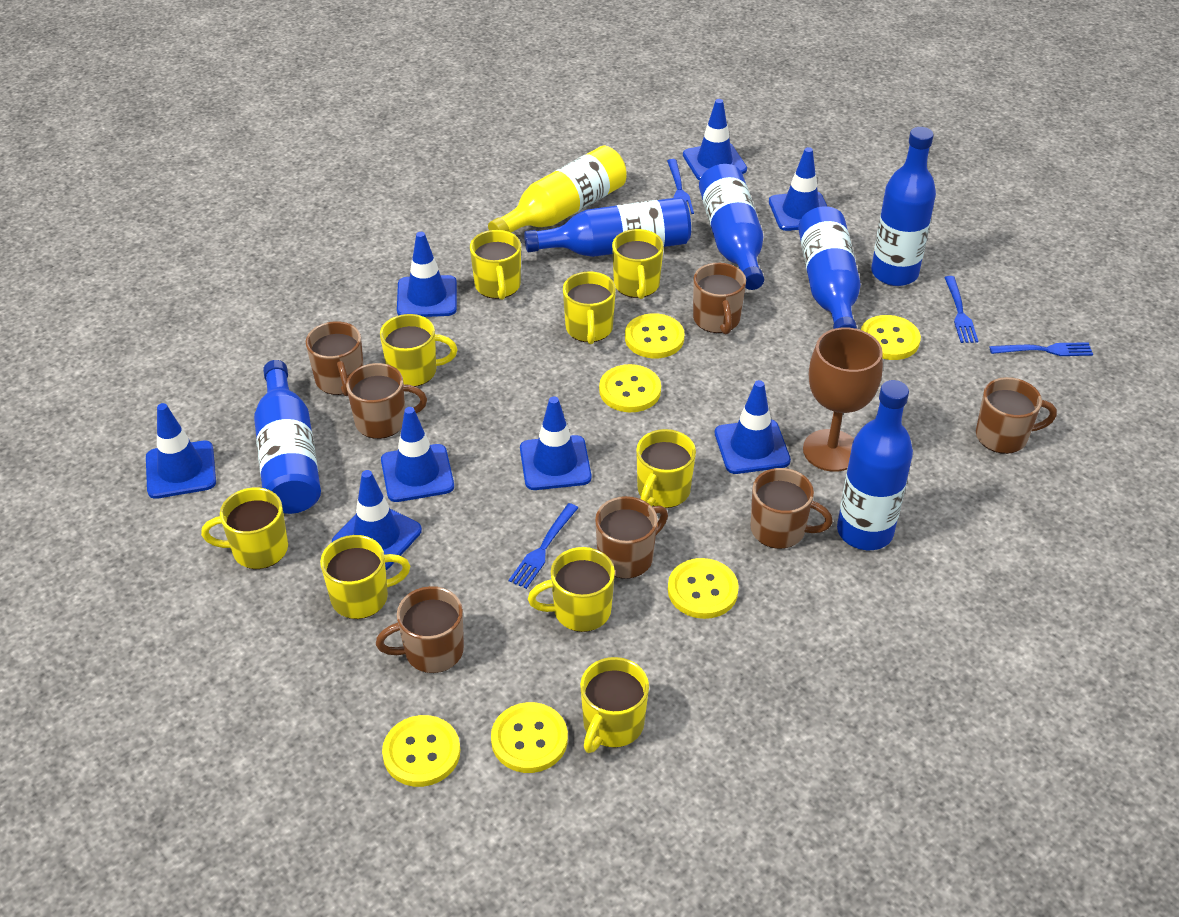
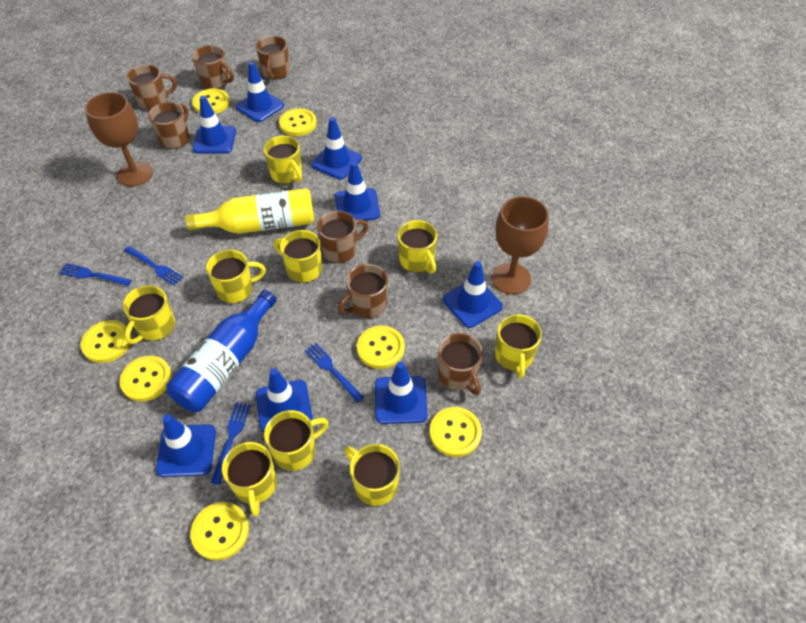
blue bottle: [254,360,321,514] [524,197,691,257] [699,164,764,290] [798,206,861,329] [837,380,913,550] [871,127,936,286] = 6 -> [166,290,277,412] = 1
brown goblet: [803,328,883,472] = 1 -> [85,92,153,186] [492,196,549,295] = 2
yellow button: [382,715,460,787] [491,702,568,773] [599,364,661,412] [625,313,684,358] [668,558,739,619] [861,315,921,360] = 6 -> [80,320,131,363] [120,356,172,401] [191,502,249,560] [192,88,230,114] [279,108,317,136] [357,325,405,369] [430,407,482,457] = 7

